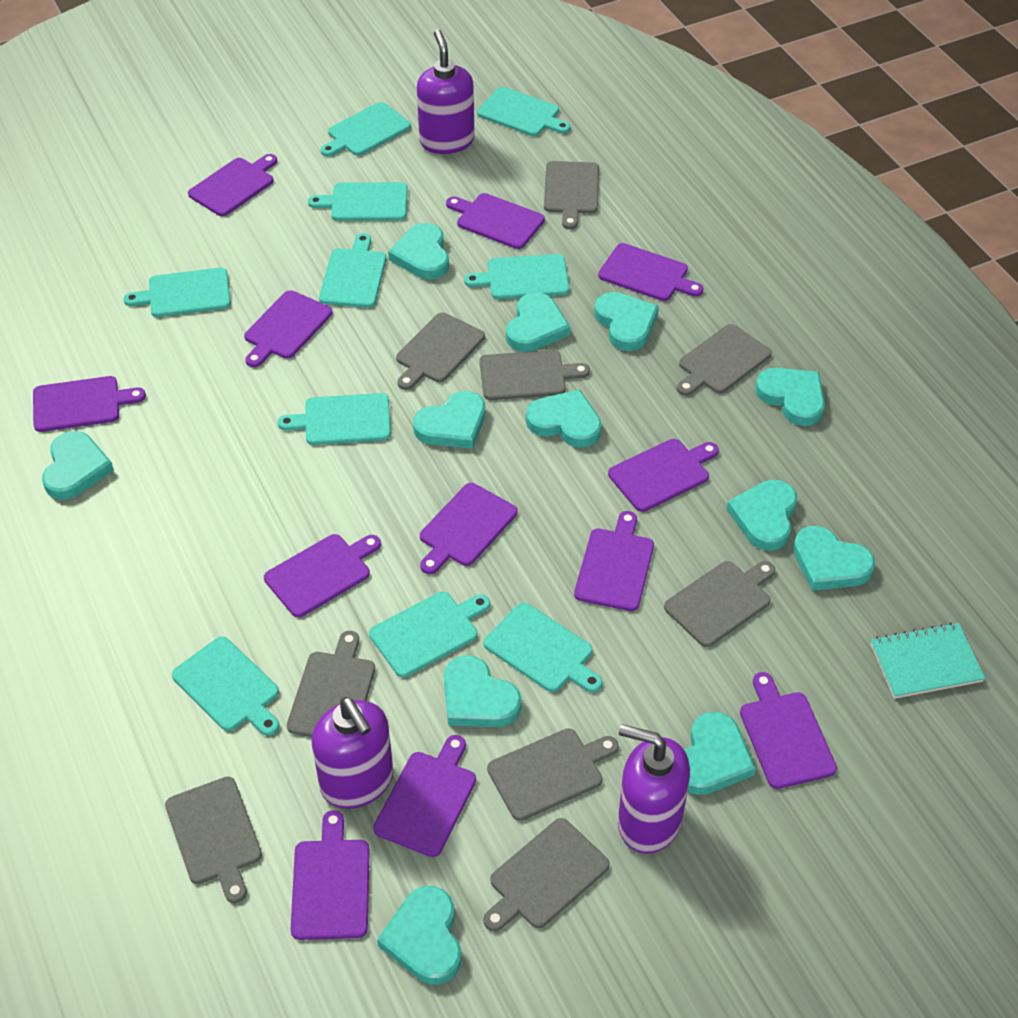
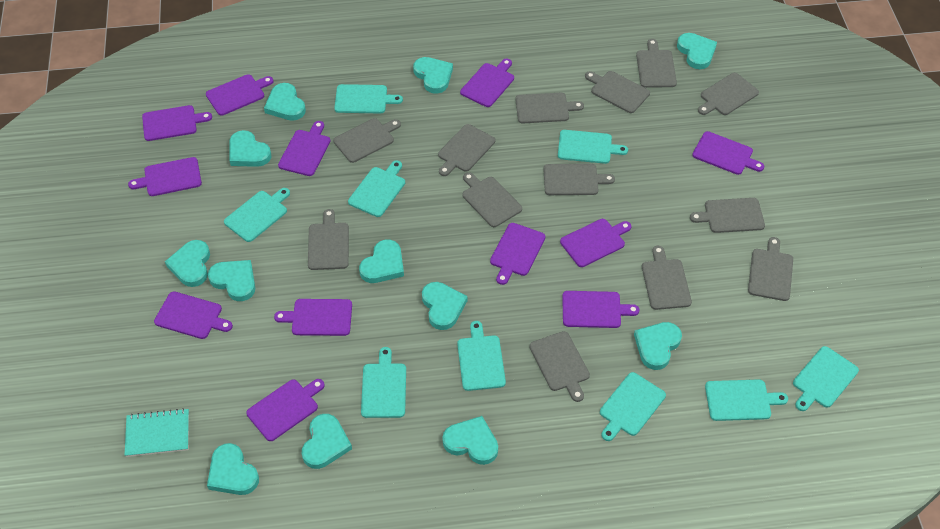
grey cutting board: [165,777,262,903] [287,631,375,737] [396,313,485,390] [479,350,590,400] [483,818,610,932] [487,728,619,821] [544,161,599,229] [664,561,775,647] [677,324,772,396] = 9 -> [308,209,349,270] [333,118,401,163] [438,124,495,176] [462,172,522,227] [515,93,584,123] [529,331,590,402] [543,164,615,195] [585,71,650,113] [636,39,677,88] [642,246,692,310] [690,198,765,233] [698,73,759,115] [748,237,793,301] = 13
purple soap dispenser: [311,697,393,809] [417,30,475,154] [618,724,690,854] = 3 -> none = 0
turquoise cutting board: [123,268,231,317] [172,636,280,736] [278,393,391,445] [308,182,408,221] [319,233,386,308] [321,102,411,157] [369,592,490,677] [464,254,570,299] [477,87,571,136] [484,602,602,692] = 10 -> [224,188,290,242] [334,84,403,114] [348,160,405,217] [361,347,406,418] [457,321,506,391] [558,130,628,164] [600,372,666,441] [705,379,788,421] [793,346,859,411] = 9

